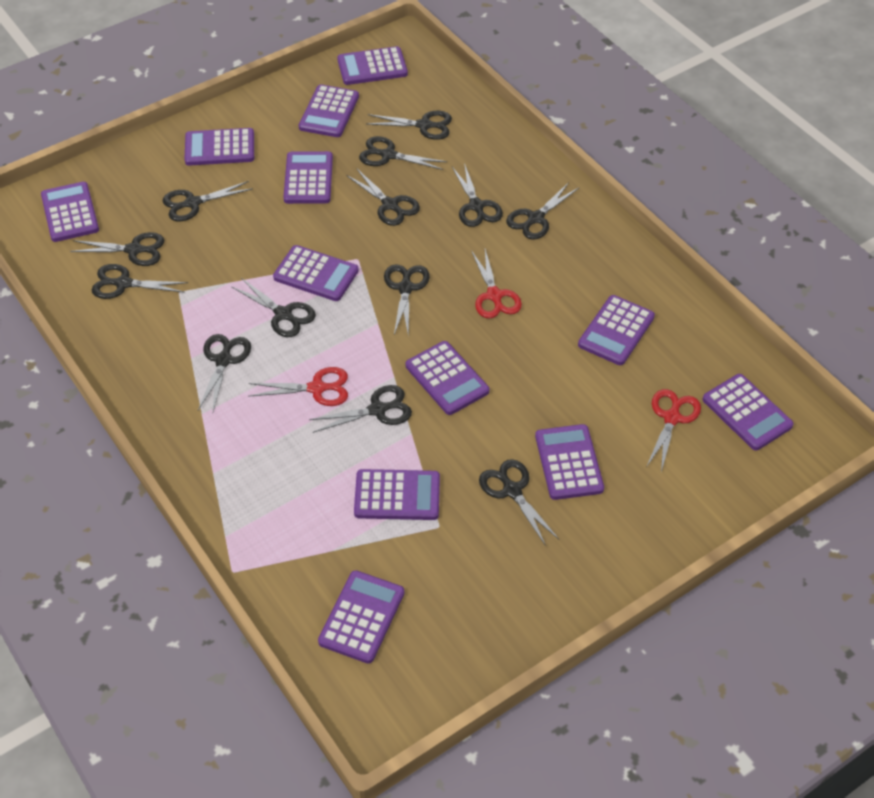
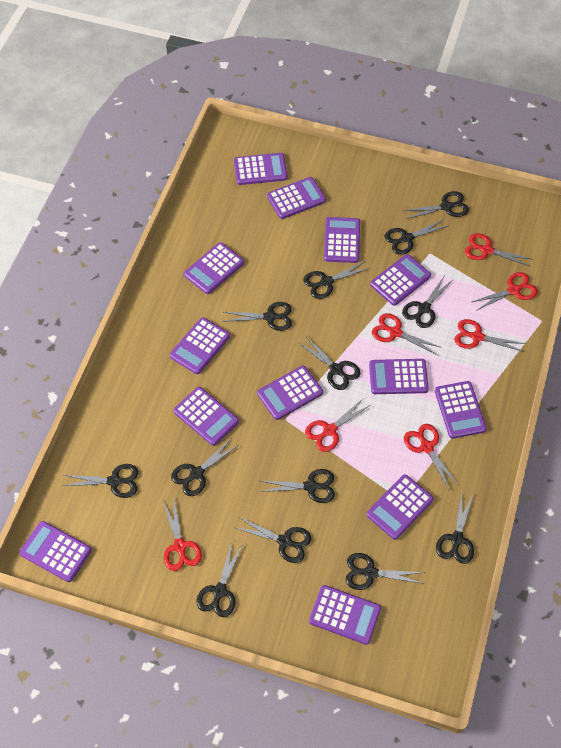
purple calculator: [41,182,99,242] [185,128,254,166] [273,245,359,301] [284,151,333,204] [299,84,359,137] [318,570,404,664] [337,46,408,85] [354,469,440,520] [406,341,489,415] [535,424,604,500] [578,295,655,365] [702,374,794,450] = 12 -> [19,521,92,582] [170,317,230,374] [174,387,239,446] [184,242,244,294] [234,153,287,185] [257,366,323,420] [267,177,326,219] [309,585,381,645] [324,217,360,263] [366,474,433,540] [369,359,429,394] [370,254,431,306] [435,381,487,439] = 13
red scissors: [248,367,348,406] [471,249,522,319] [647,389,701,472] = 3 -> [163,500,202,571] [305,399,370,452] [372,313,442,355] [404,424,459,489] [454,319,526,352] [465,233,531,267] [472,272,538,311] = 7

